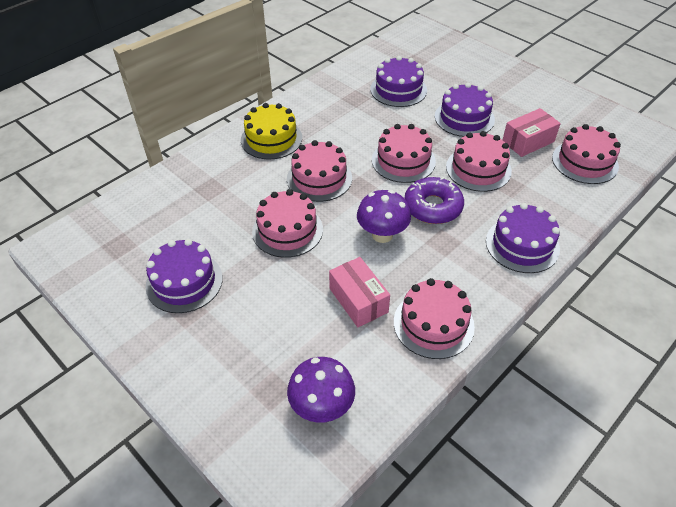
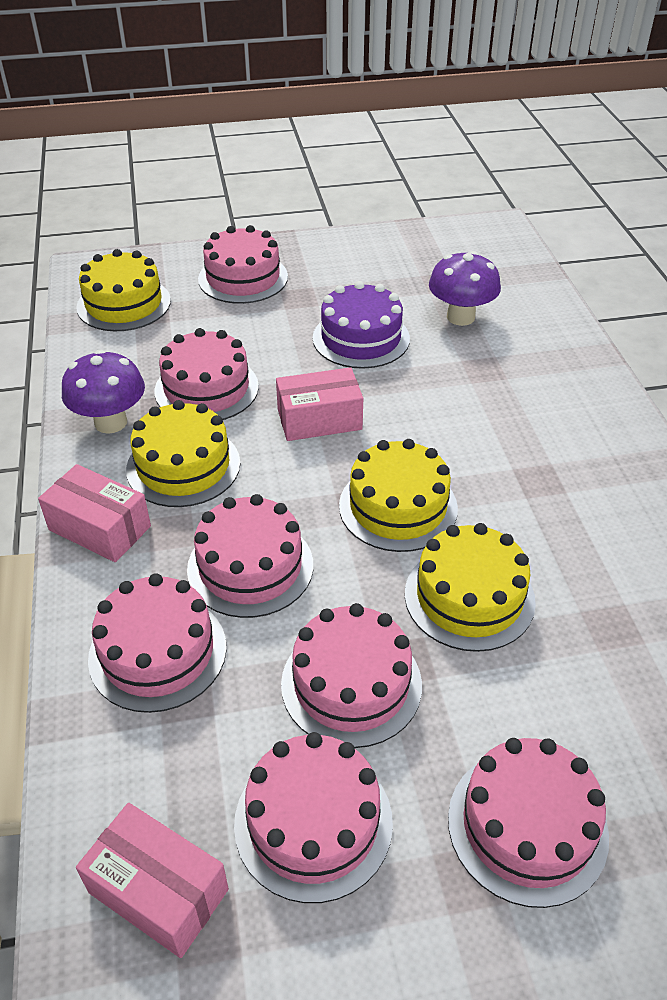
pink box: [329,257,390,327] [503,108,561,157] = 2 -> [38,464,151,562] [76,803,229,958] [276,367,363,441] = 3
pink cake: [252,189,323,258] [287,140,352,202] [372,124,436,183] [394,278,475,359] [446,131,512,192] [552,124,621,184] = 6 -> [88,573,226,713] [155,328,259,420] [187,494,313,618] [198,225,288,304] [234,732,393,903] [281,603,422,748] [448,738,609,908] = 7
purple cake: [146,239,223,313] [370,56,427,107] [435,83,495,137] [486,203,560,273] = 4 -> [313,281,410,369] = 1
purple donut: [404,177,464,224] = 1 -> none = 0
yellow cake: [241,103,302,160] = 1 -> [76,249,171,331] [126,400,240,507] [339,439,458,552] [405,523,536,652] = 4

